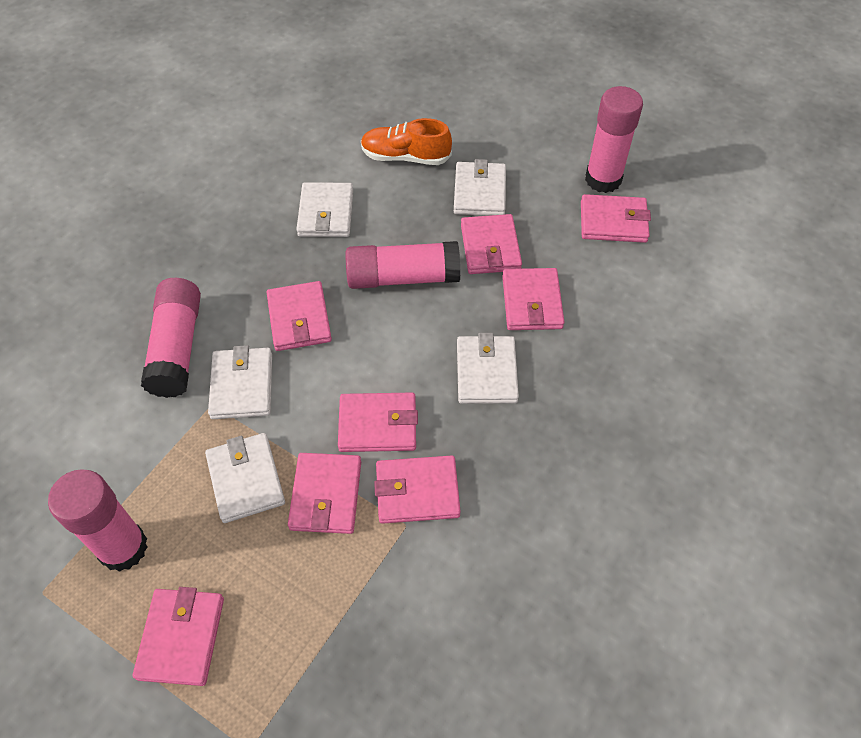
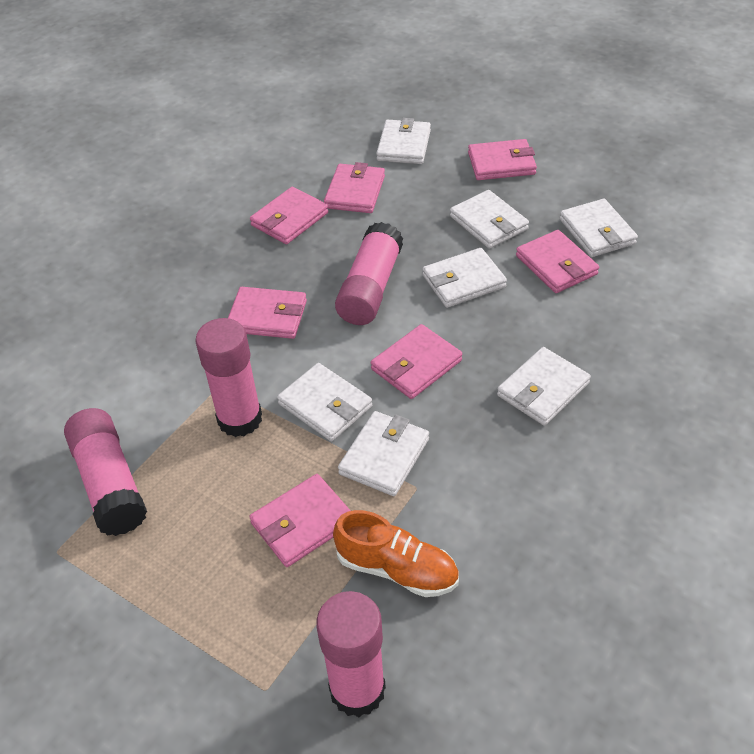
pink wallet: [133,587,224,686] [266,281,332,351] [288,453,361,534] [338,392,418,452] [374,455,461,524] [461,214,522,274] [502,268,564,330] [581,194,651,243] = 8 -> [228,287,307,339] [250,187,328,244] [250,474,351,567] [324,162,385,213] [371,324,462,399] [468,139,537,180] [516,230,599,293] = 7
white wallet: [205,433,285,523] [208,345,272,419] [296,182,353,237] [454,159,506,216] [457,333,519,404] = 5 -> [277,363,372,441] [338,411,429,496] [376,118,431,164] [422,248,507,308] [450,190,529,249] [497,347,591,426] [560,199,638,257] = 7

